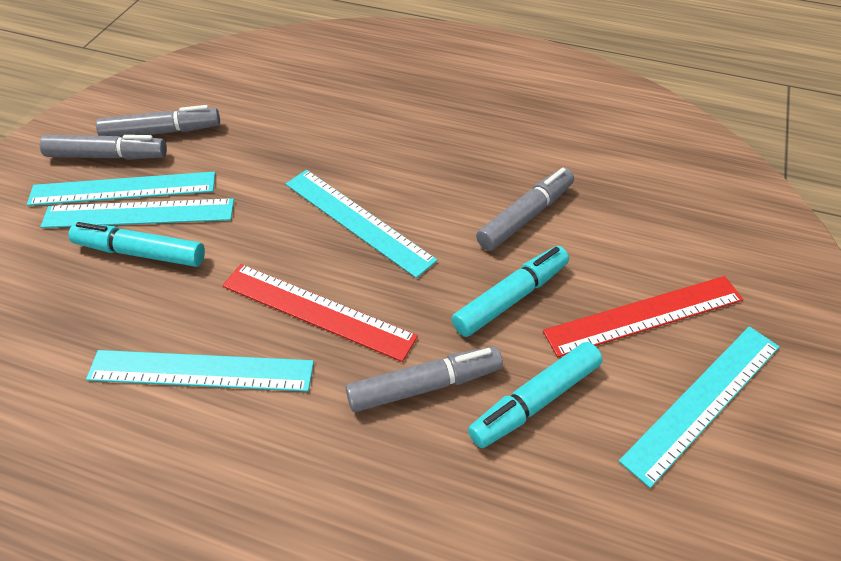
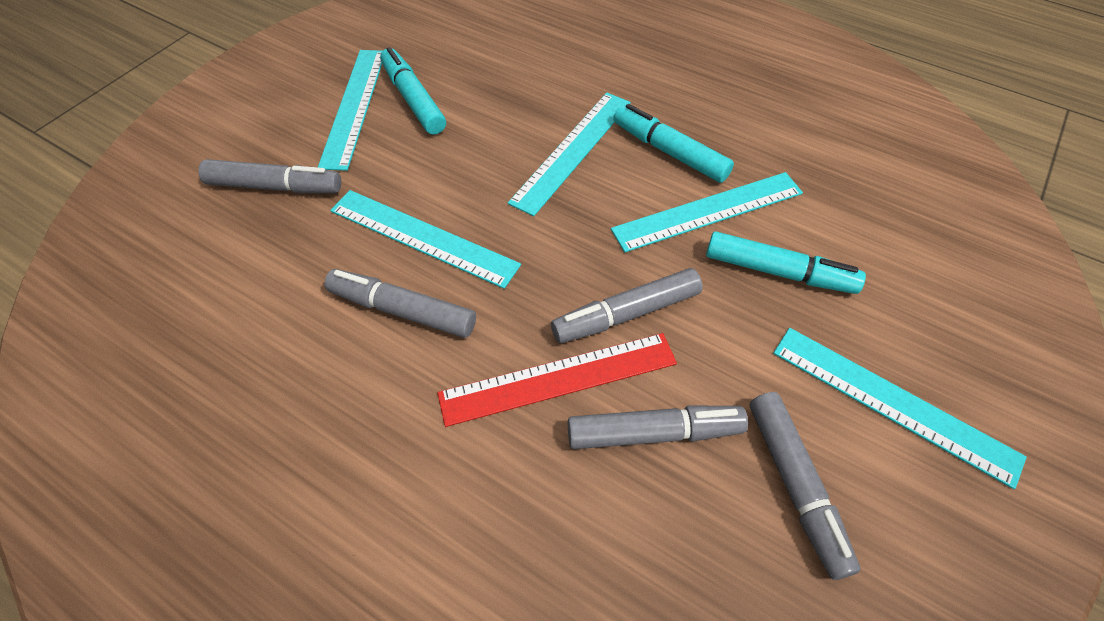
grey marker: [39,135,167,160] [96,105,220,137] [346,346,503,412] [476,168,574,251] = 4 -> [198,159,341,193] [324,269,476,338] [551,268,703,343] [568,406,748,449] [750,392,861,580] = 5
red ruler: [222,264,418,362] [543,276,743,357] = 2 -> [437,333,677,427] = 1

